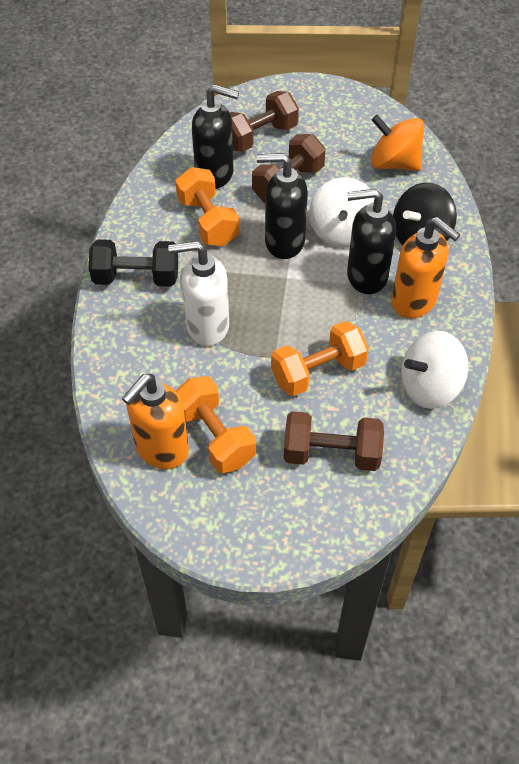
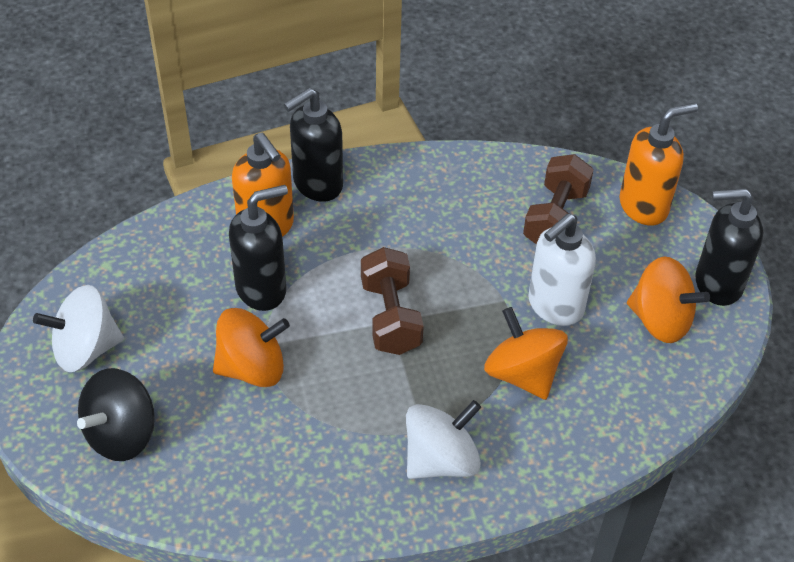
black dumbbell: [89,239,178,287] = 1 -> none = 0
brown dumbbell: [230,91,299,152] [252,134,326,203] [283,411,384,471] = 3 -> [361,247,424,355] [523,154,594,245] = 2
orange dumbbell: [175,167,239,246] [176,376,256,473] [271,321,369,396] = 3 -> none = 0
orange spinning top: [371,115,424,171] = 1 -> [213,308,290,387] [484,307,568,400] [627,257,710,343] = 3

